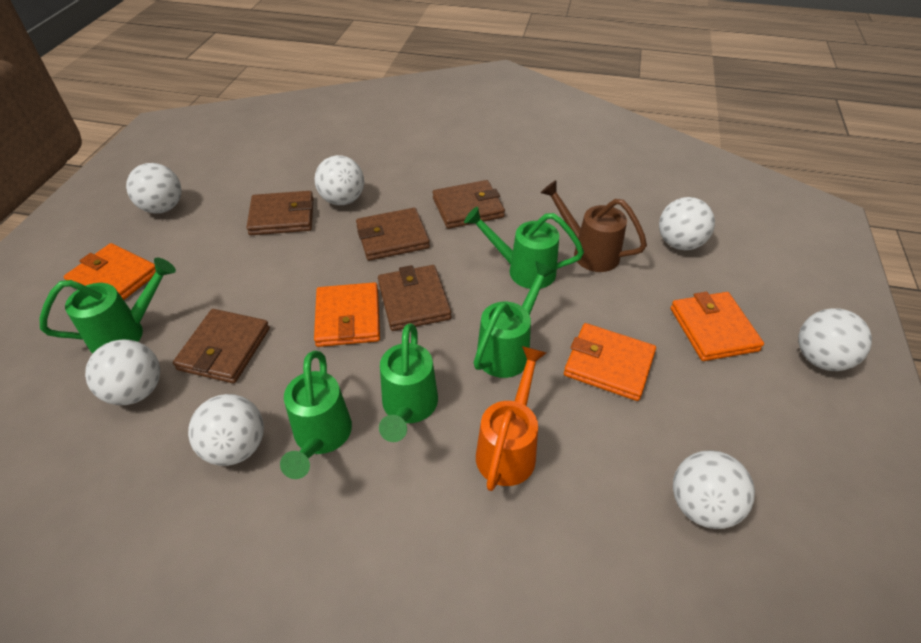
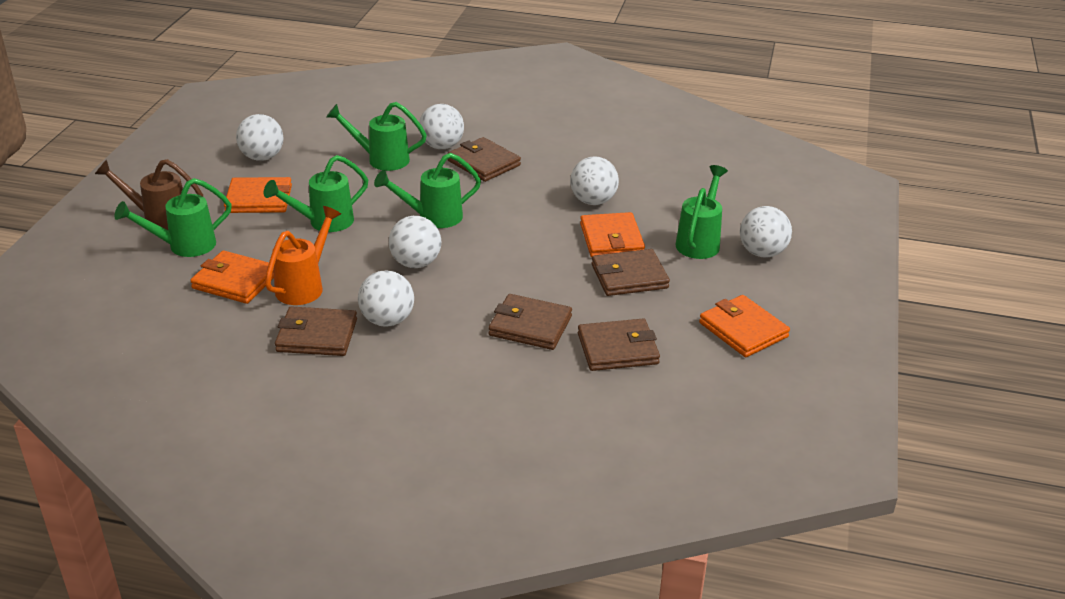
white ball: [85,340,160,405] [126,163,182,213] [188,394,264,466] [314,155,364,205] [659,197,715,250] [673,450,755,529] [798,308,872,371] = 7 -> [236,114,284,161] [358,270,414,327] [389,216,441,268] [419,104,464,149] [570,156,619,205] [740,206,792,258] = 6

